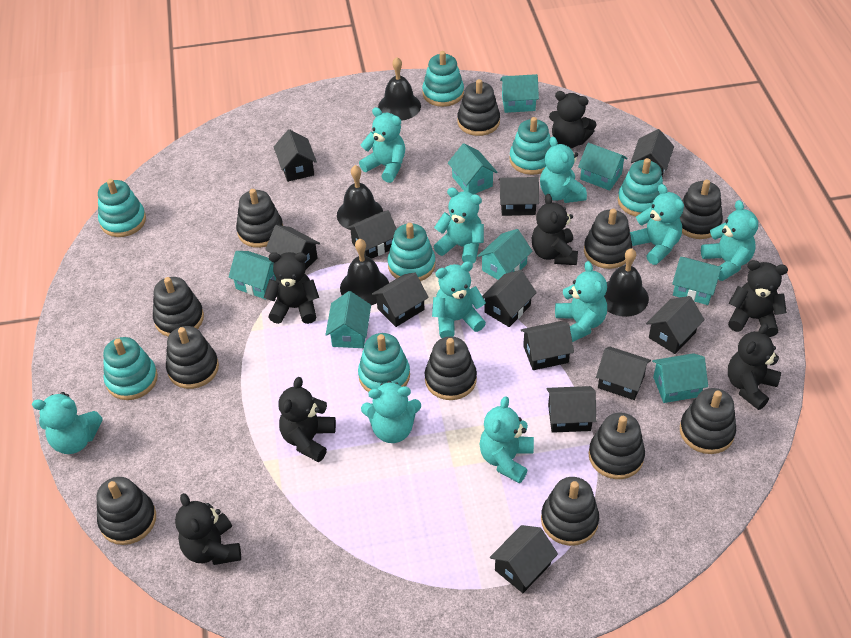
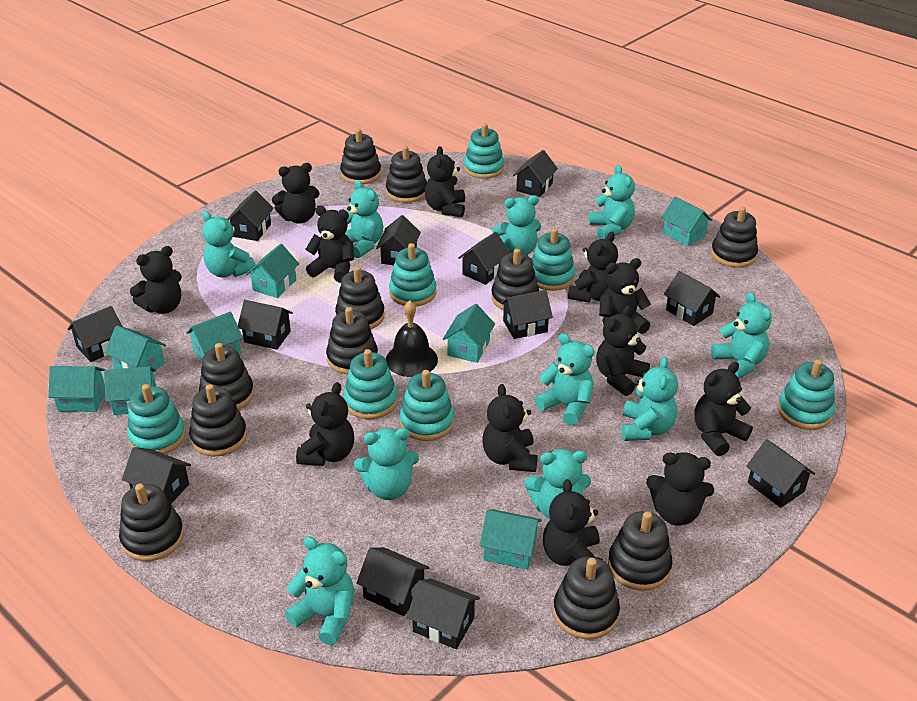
black bell: [337,165,383,230] [340,239,389,305] [378,57,421,121] [604,248,649,317] = 4 -> [386,301,438,377] = 1
black teddy bear: [175,493,241,565] [264,252,319,324] [278,377,336,462] [532,194,578,265] [549,91,597,148] [728,260,788,337] [728,323,781,410] = 7 -> [130,246,182,314] [272,163,319,224] [296,382,354,466] [305,206,354,283] [425,146,465,217] [483,384,538,472] [543,479,603,566] [568,232,618,303] [596,305,650,396] [599,258,651,334] [646,452,714,526] [694,362,753,456] = 12

